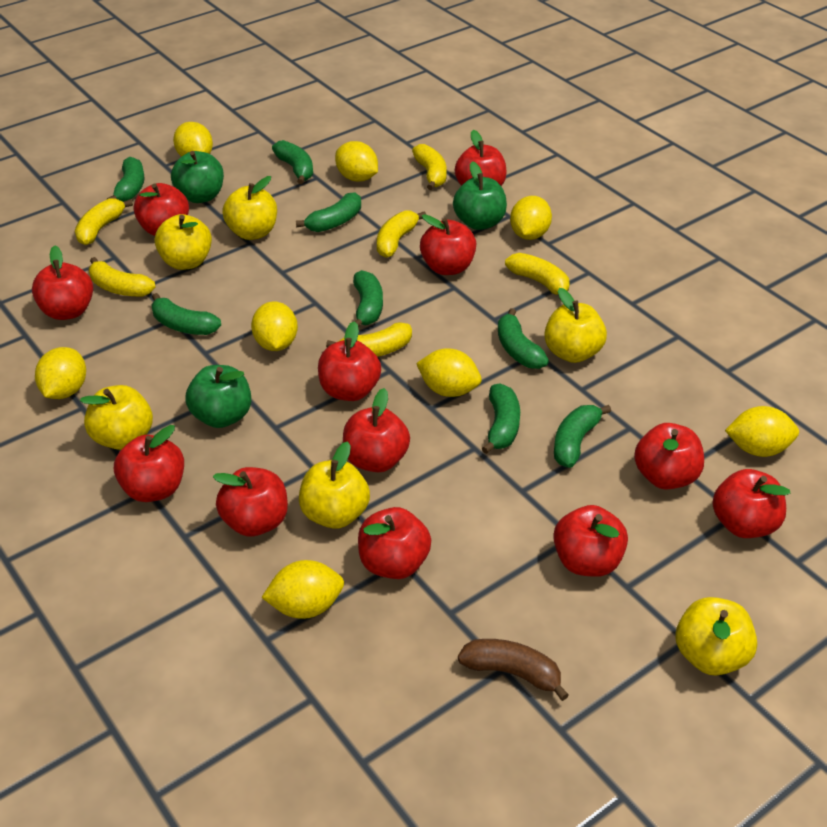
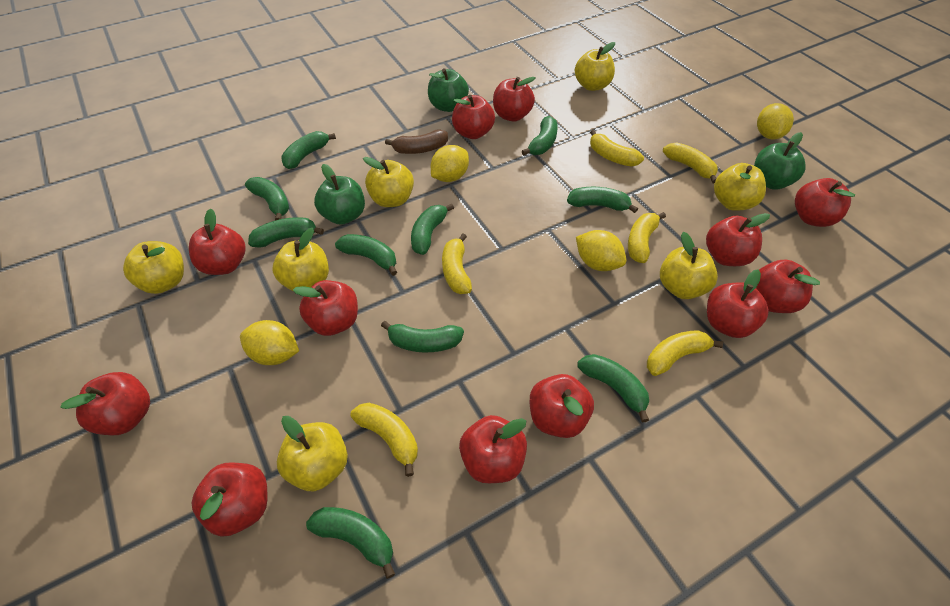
green banana: [107,157,144,202] [151,293,221,335] [272,140,313,184] [296,192,361,232] [353,270,383,327] [482,383,520,454] [498,308,549,369] [554,405,611,468] = 8 -> [245,177,289,220] [248,217,324,248] [281,131,336,169] [306,507,395,579] [335,234,397,276] [381,321,464,352] [411,203,454,255] [522,116,558,155] [567,187,638,213] [577,354,649,423] = 10
yellow apple: [80,385,153,450] [154,214,212,270] [222,176,277,240] [299,441,370,529] [544,288,607,363] [676,597,757,676] = 6 -> [123,241,184,294] [272,228,329,291] [277,416,348,491] [363,157,414,207] [575,42,615,91] [660,232,718,299] [714,163,766,211] = 7
yellow lemon: [35,347,86,399] [173,122,213,157] [251,301,298,351] [261,560,344,619] [335,141,378,181] [416,348,482,397] [510,196,552,240] [725,406,799,457] = 8 -> [240,320,299,365] [431,145,469,182] [576,230,627,271] [757,103,794,139] = 4

